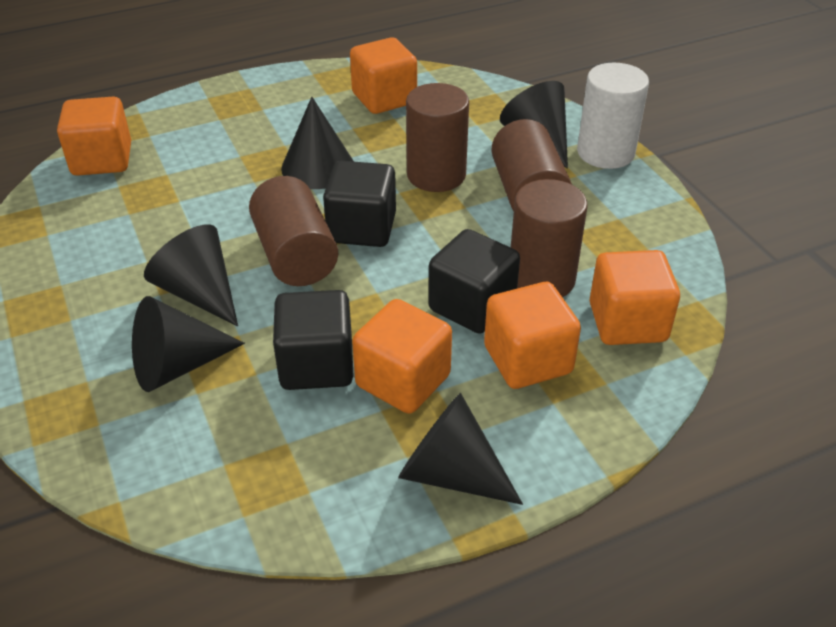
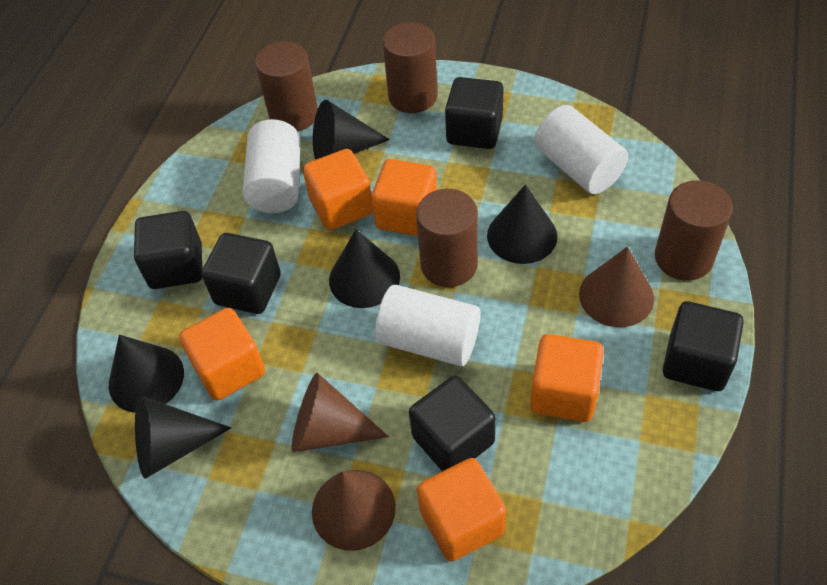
black cube: [273,290,354,390] [323,161,396,247] [428,229,520,334] = 3 -> [134,211,202,289] [202,233,281,314] [409,376,496,471] [445,77,504,149] [663,301,744,391] = 5
brown cone: none = 0 -> [292,373,389,452] [312,470,396,551] [579,246,654,327] = 3
white cylinder: [577,63,649,169] = 1 -> [243,119,301,213] [375,285,480,366] [534,105,629,194] = 3

